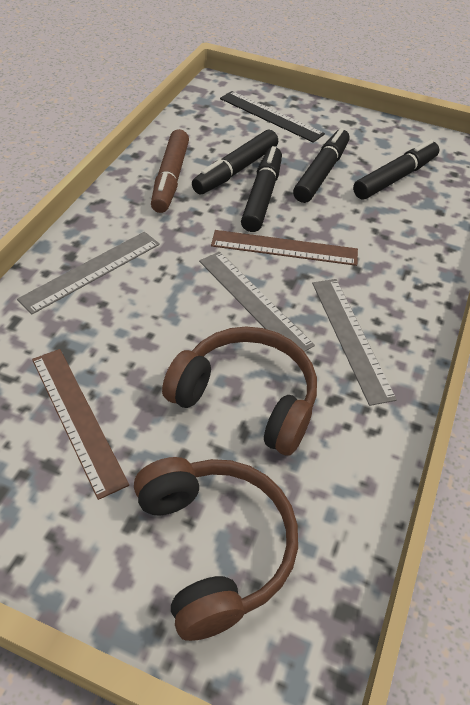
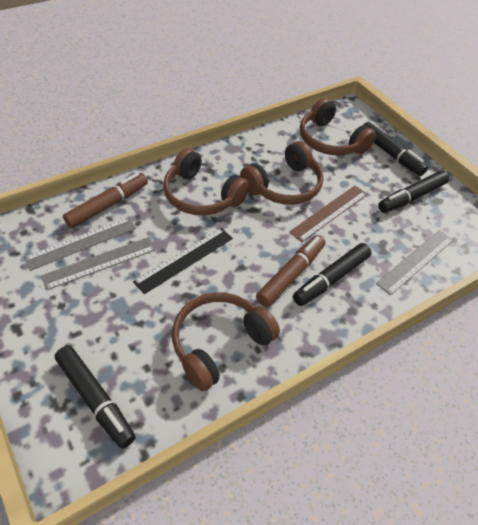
brown headphones: [134,457,298,641] [162,327,317,456] = 2 -> [163,148,250,215] [172,292,280,391] [240,141,324,205] [300,98,376,155] = 4
brown marker: [151,129,189,213] = 1 -> [63,173,148,228] [256,235,326,307] = 2
brown ruler: [32,349,129,500] [211,230,358,266] = 2 -> [289,186,367,242] = 1

